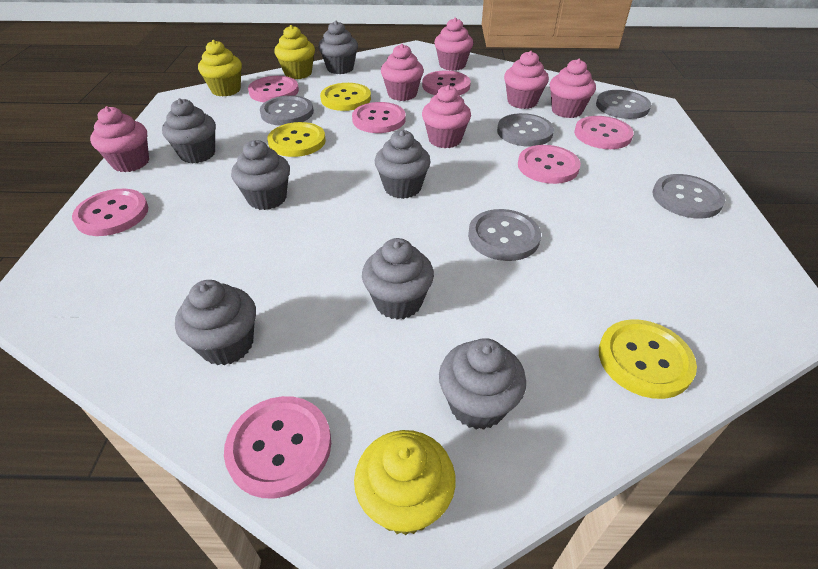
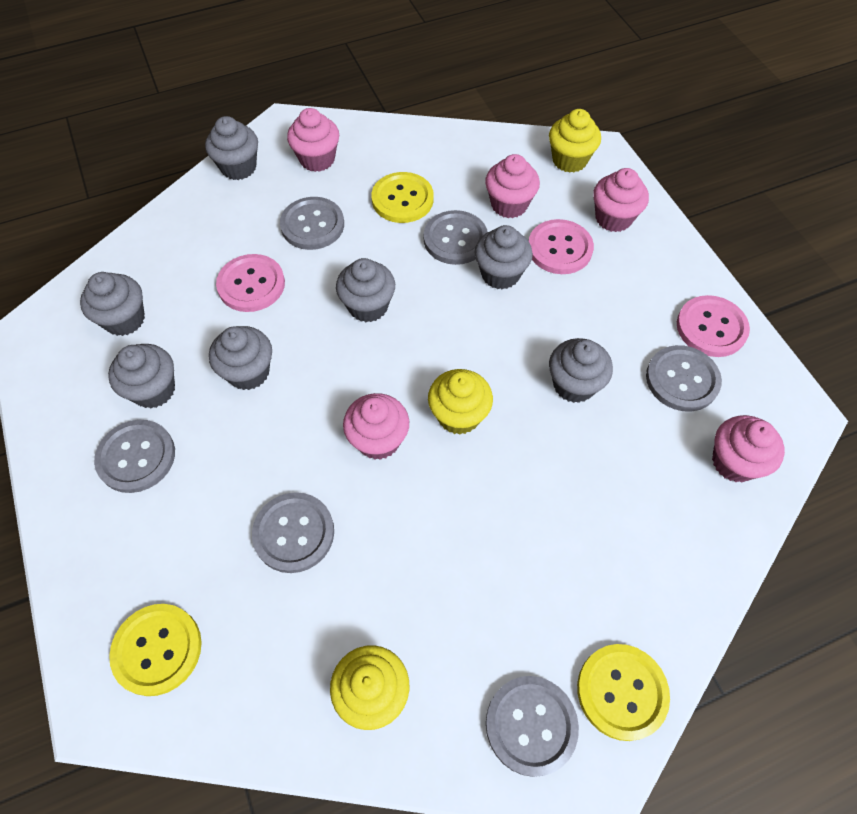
grey button: [260,95,314,126] [468,209,541,261] [497,113,554,147] [596,90,651,119] [653,174,725,219] = 5 -> [94,420,175,493] [252,492,334,573] [280,197,344,250] [424,210,488,265] [486,676,579,777] [646,345,722,412] = 6
pink button: [72,189,148,236] [224,396,331,499] [248,76,299,102] [352,102,406,133] [422,71,471,95] [518,145,581,184] [574,116,634,149] = 7 -> [216,254,285,312] [529,219,594,274] [677,295,750,357] = 3
pink cupcake: [90,106,149,172] [381,44,424,101] [422,85,471,148] [434,18,473,71] [504,51,549,109] [550,59,596,118] = 6 -> [287,108,339,172] [343,393,409,460] [485,154,540,218] [593,168,649,232] [712,415,785,482] = 5

